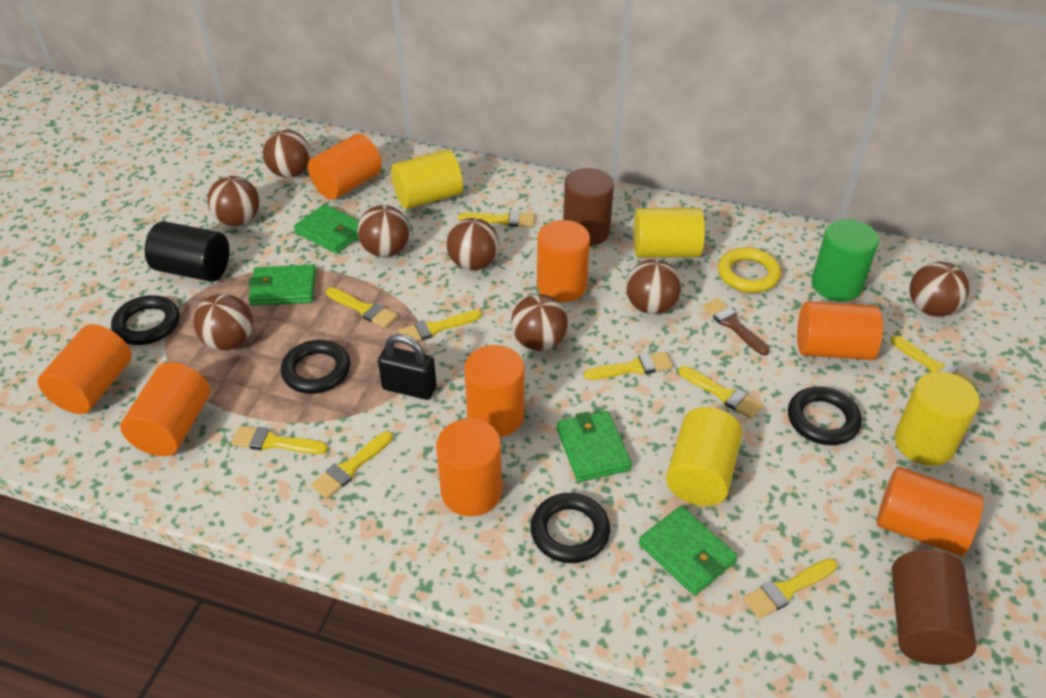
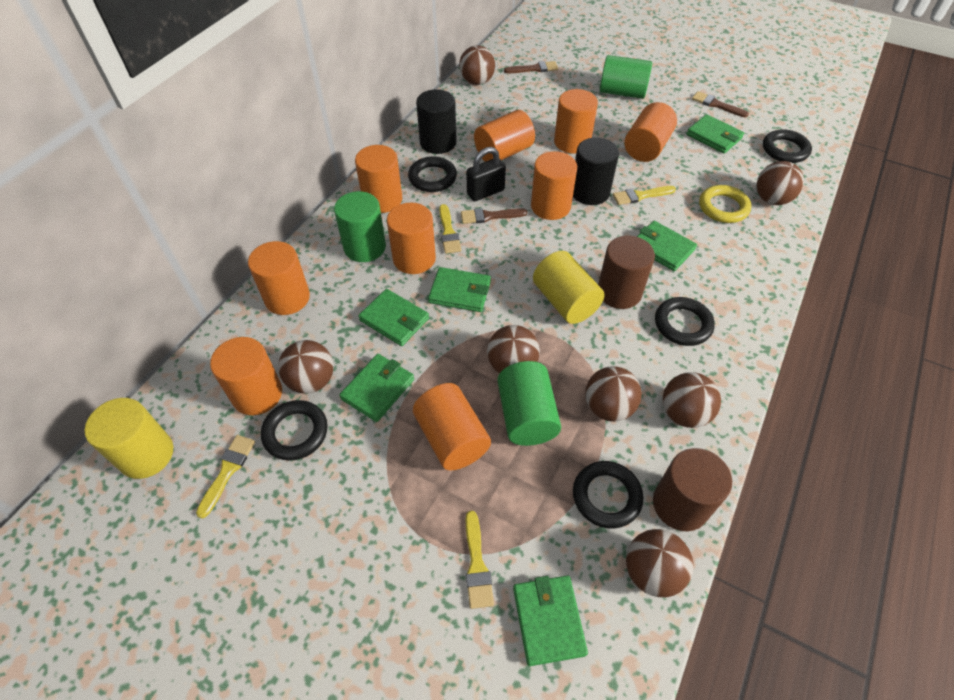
black cylinder: [145,221,229,282] = 1 -> [416,89,457,154] [573,138,619,205] = 2
black ring: [111,295,179,345] [281,340,350,394] [530,493,610,563] [788,387,862,445] = 4 -> [261,400,328,460] [408,156,457,192] [573,461,643,528] [655,297,715,346] [763,129,812,163] = 5
brown ball: [193,294,253,351] [207,176,259,226] [263,130,311,178] [357,205,409,257] [447,218,499,270] [511,294,568,351] [626,259,681,314] [910,262,969,317] = 8 -> [278,340,334,394] [459,45,495,85] [487,325,540,373] [586,366,642,422] [626,529,693,597] [663,372,721,428] [756,161,804,205] = 7
brown brush: [702,298,770,355] = 1 -> [461,208,527,224] [504,61,558,73] [692,91,749,117] = 3
green cylinder: [811,219,879,302] = 1 -> [334,191,386,262] [497,361,561,446] [600,55,652,99] = 3
green wallet: [248,265,316,306] [294,204,359,254] [556,411,632,482] [639,506,738,596] = 4 -> [339,354,414,422] [358,289,429,346] [428,267,491,312] [513,576,588,666] [637,221,697,271] [687,114,744,154] = 6
orange cylinder: [38,324,132,414] [120,362,210,456] [308,134,382,200] [436,418,502,516] [464,345,524,437] [537,220,590,303] [797,301,883,360] [877,467,984,556] = 8 -> [210,337,282,415] [248,241,310,315] [355,145,402,213] [387,203,436,274] [413,383,491,471] [474,110,535,162] [531,151,577,220] [554,89,598,154] [624,102,677,162] = 9
yellow brush: [231,426,328,454] [311,431,393,499] [326,287,398,328] [398,310,482,345] [458,211,535,227] [584,352,673,380] [678,366,763,419] [743,558,837,619] [890,335,973,385] = 9 -> [196,435,255,518] [439,204,461,254] [466,511,494,609] [613,186,676,205] = 4
yellow cylinder: [391,150,463,209] [634,208,705,258] [666,407,743,506] [895,371,980,466] = 4 -> [85,398,173,479] [533,251,604,324] = 2

